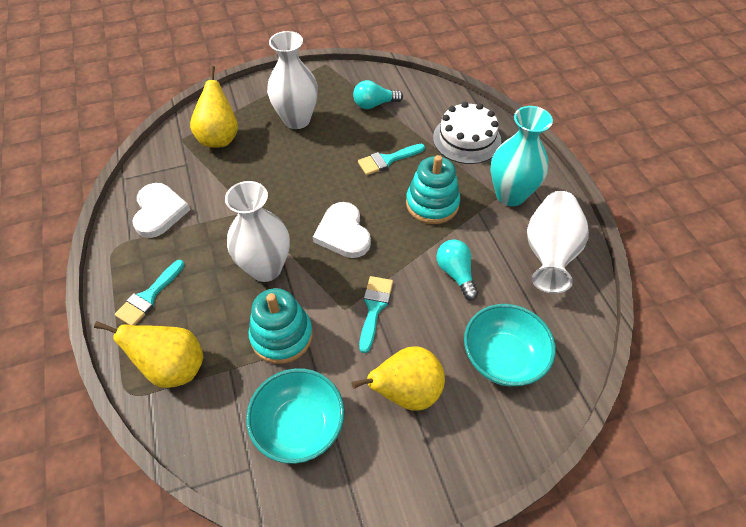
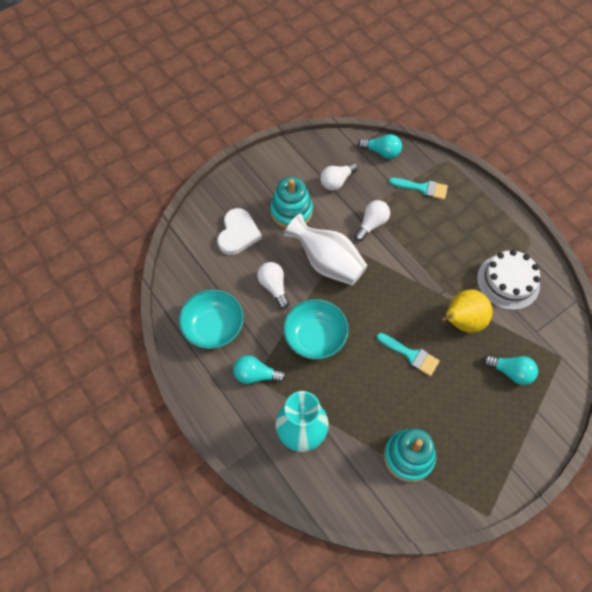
turquoise brush: [115,260,185,325] [358,144,425,175] [359,276,393,353] = 3 -> [377,333,440,376] [389,178,448,200] = 2
turquoise light bulb: [353,80,403,109] [436,239,478,300] = 2 -> [233,355,286,384] [358,134,402,159] [483,355,538,385] = 3
white heart: [132,183,190,238] [313,202,371,258] = 2 -> [217,208,262,255] = 1
white light bulb: none = 0 -> [257,262,289,309] [320,162,358,191] [354,200,390,241] = 3
white vase: [225,181,290,282] [267,31,318,129] [527,191,589,293] = 3 -> [284,213,367,285] = 1
yellow pear: [94,321,203,388] [190,66,238,148] [351,346,445,410] = 3 -> [440,290,493,333] = 1

